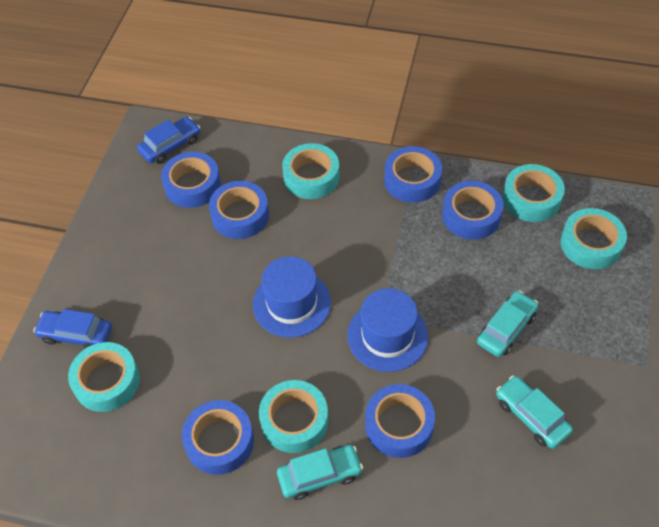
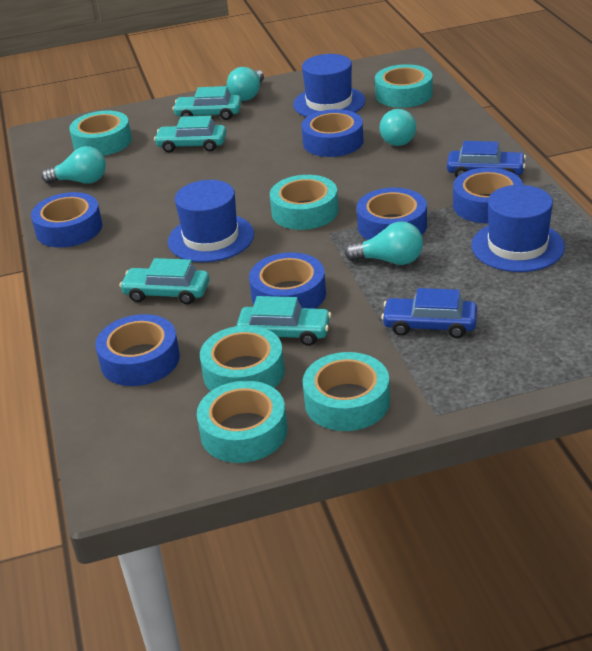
blue hat: [253,256,331,338] [347,288,428,372] = 2 -> [168,180,254,262] [293,54,365,117] [471,185,565,272] = 3
turquoise car: [277,445,363,500] [477,291,538,357] [496,375,573,449] = 3 -> [120,258,210,305] [154,116,226,153] [172,86,241,120] [237,296,331,346] = 4
turquoise light bulb: none = 0 -> [41,146,106,184] [227,67,264,101] [345,221,423,265] [380,109,416,146] = 4
turquoise tape: [68,342,140,412] [259,380,328,453] [282,143,339,199] [503,164,565,222] [561,208,627,269] = 5 -> [69,111,132,156] [197,381,287,463] [200,325,285,391] [270,175,339,230] [302,352,390,431] [375,64,433,108] = 6

